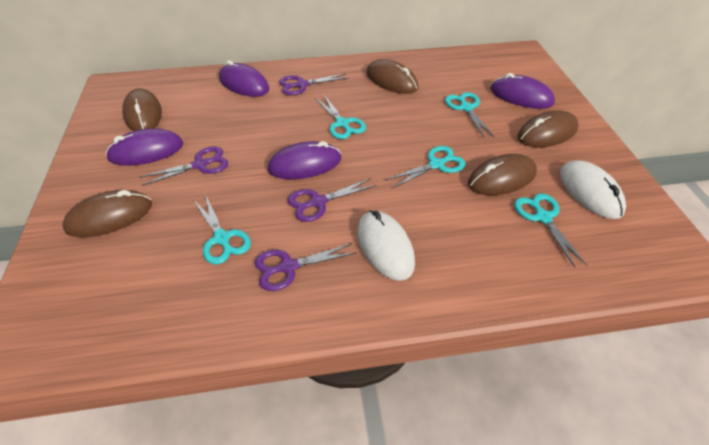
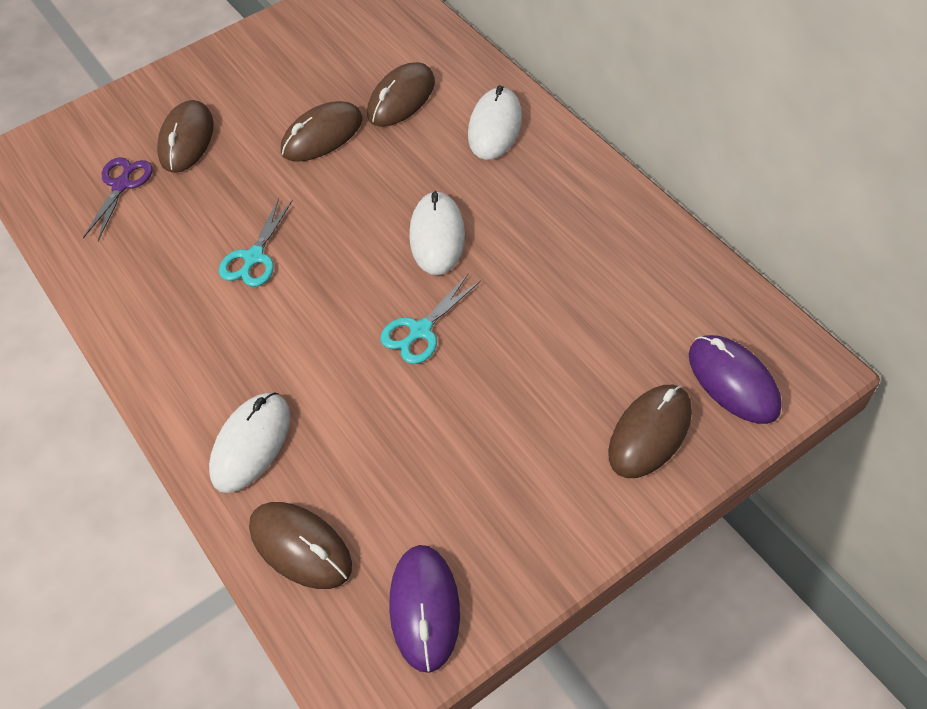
purple mouse: [106,128,183,166] [219,60,269,97] [268,141,341,179] [490,73,555,109] = 4 -> [389,545,460,673] [689,335,782,424] = 2
purple scissors: [140,146,228,186] [255,243,357,291] [279,73,349,95] [288,178,376,222] = 4 -> [83,157,152,241] = 1
turquoise scissors: [193,194,251,265] [315,95,366,139] [386,146,466,188] [445,92,494,137] [514,193,587,268] = 5 -> [219,198,293,287] [381,274,481,364] = 2
white mouse: [357,210,415,281] [560,160,626,219] = 2 -> [209,392,290,493] [409,191,465,275] [468,85,522,160] = 3

